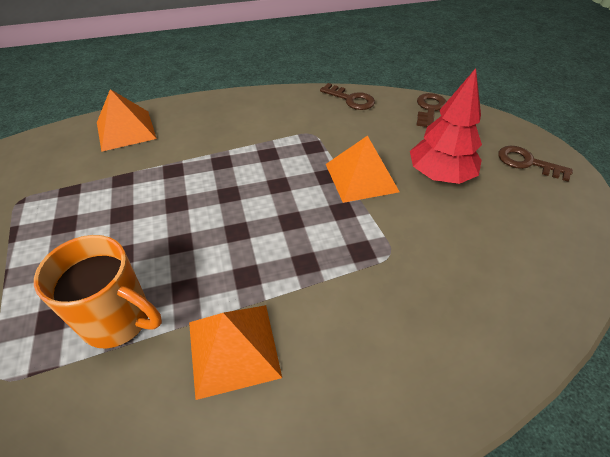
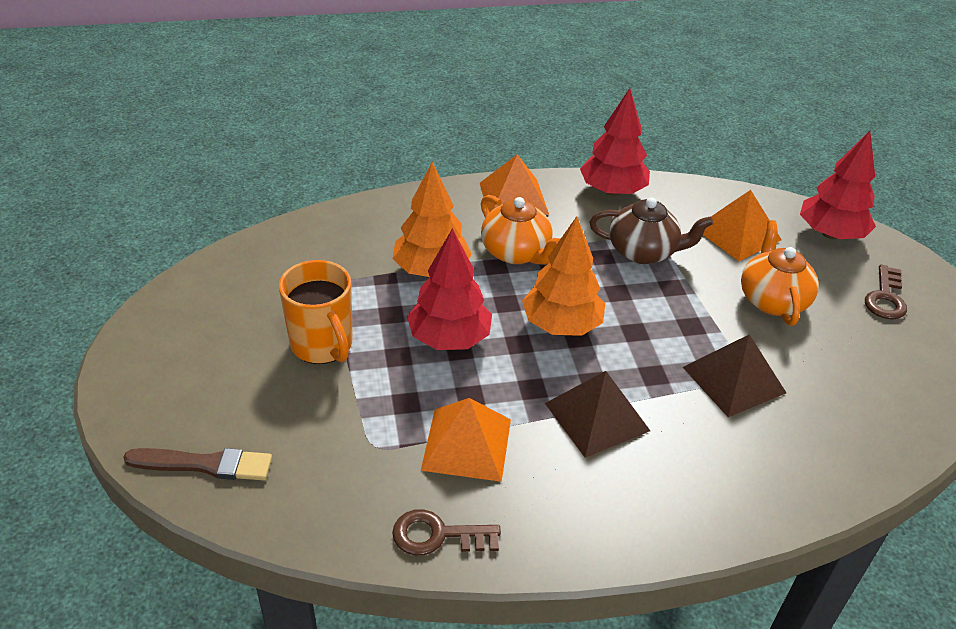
brown brush: none = 0 -> [123,448,272,481] = 1
brown key: [320,83,375,110] [416,93,447,127] [498,146,573,182] = 3 -> [392,509,501,556] [865,265,907,320] = 2
brown pyramid: none = 0 -> [545,371,650,458] [683,334,786,417] = 2
brown teapot: none = 0 -> [590,198,713,264] = 1
orange teapot: none = 0 -> [481,195,560,265] [741,220,819,325] = 2
orange tree: none = 0 -> [393,162,472,277] [522,216,605,336] = 2
red tree: [410,68,482,184] = 1 -> [407,228,492,350] [580,88,650,196] [800,131,876,239] = 3

